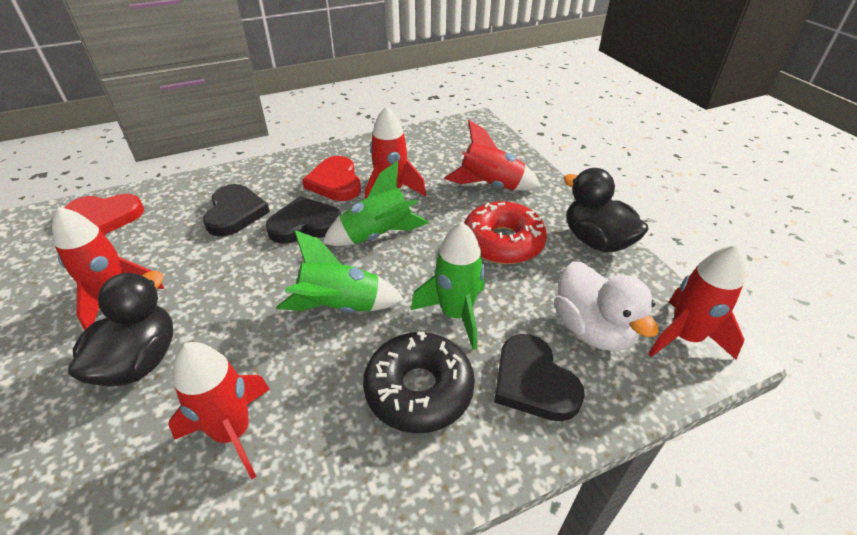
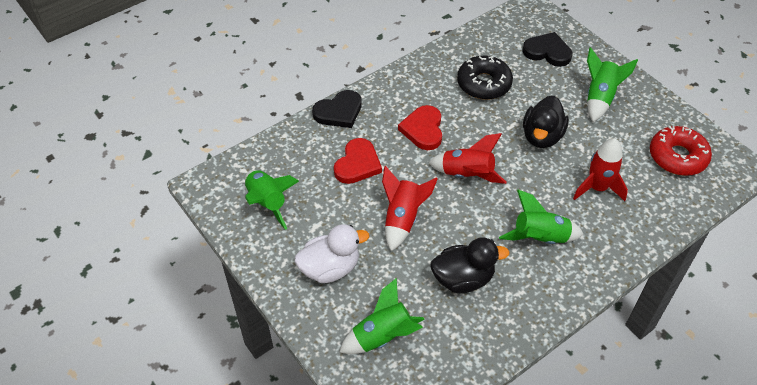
black heart: [203,184,270,236] [265,196,341,244] [494,334,585,421] = 3 -> [312,90,362,128] [522,32,572,67] = 2
green rocket: [277,230,404,313] [323,161,429,246] [411,222,485,350] = 3 -> [245,170,299,230] [339,278,425,354] [499,190,584,244] [587,47,638,122] = 4
red rocket: [52,207,164,331] [168,342,270,479] [365,106,426,199] [444,120,541,191] [648,245,745,360] = 5 -> [382,166,438,251] [429,133,507,184] [573,138,628,201] = 3

